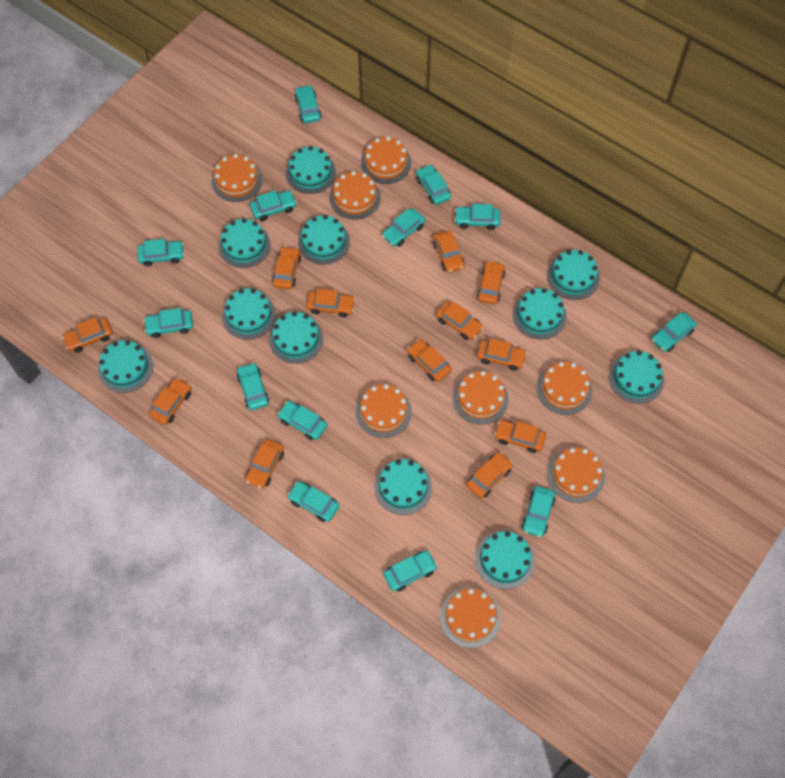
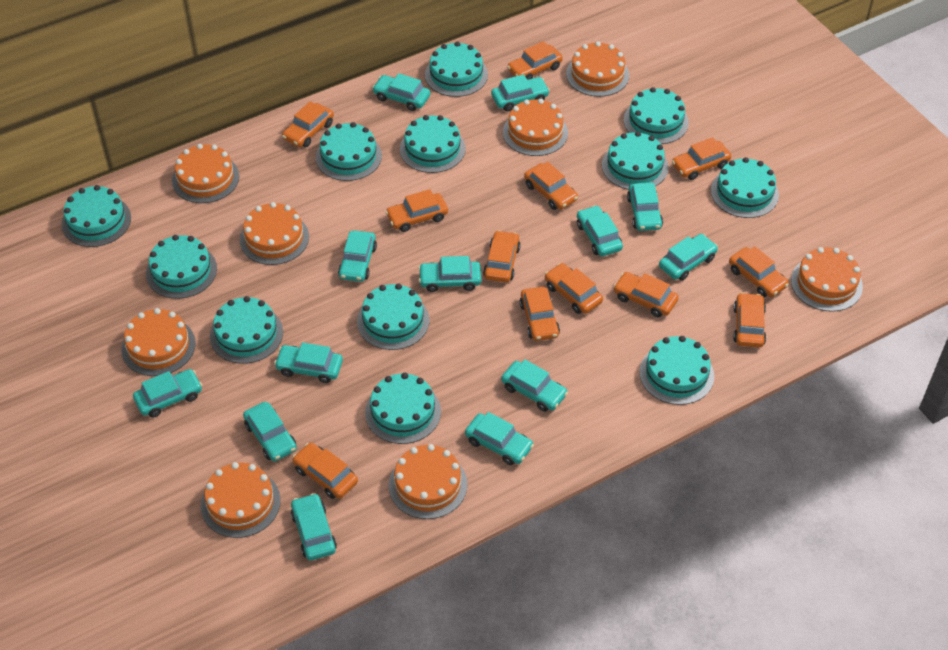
turquoise cake: [98,340,153,393] [218,218,271,268] [222,288,276,339] [269,311,323,364] [286,146,336,194] [298,215,350,265] [375,459,432,515] [475,531,535,589] [513,288,567,339] [547,250,600,300] [609,351,664,404] = 11 -> [62,185,131,247] [146,235,217,299] [210,296,283,364] [316,122,382,181] [357,284,430,350] [365,373,441,444] [400,115,466,173] [425,42,488,97] [602,131,668,190] [624,87,689,144] [640,336,714,405] [711,157,779,218] = 12

